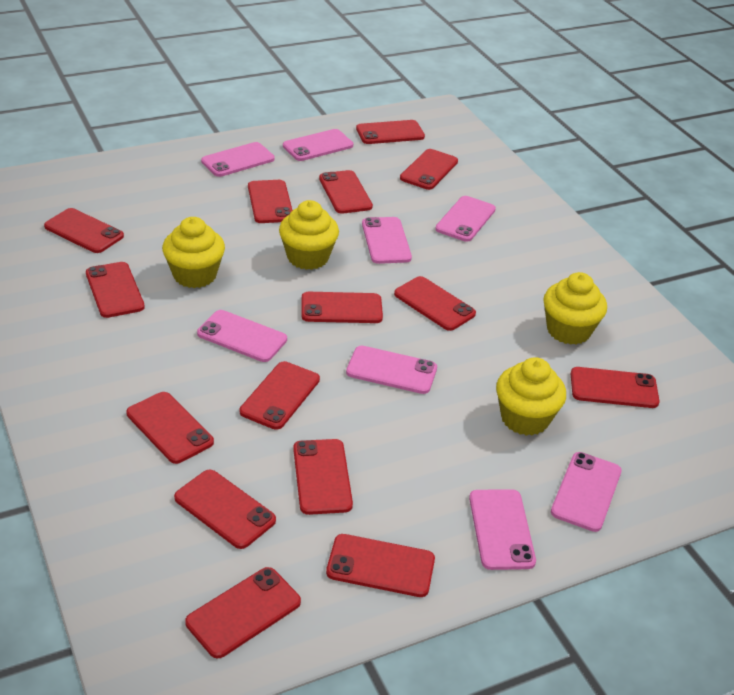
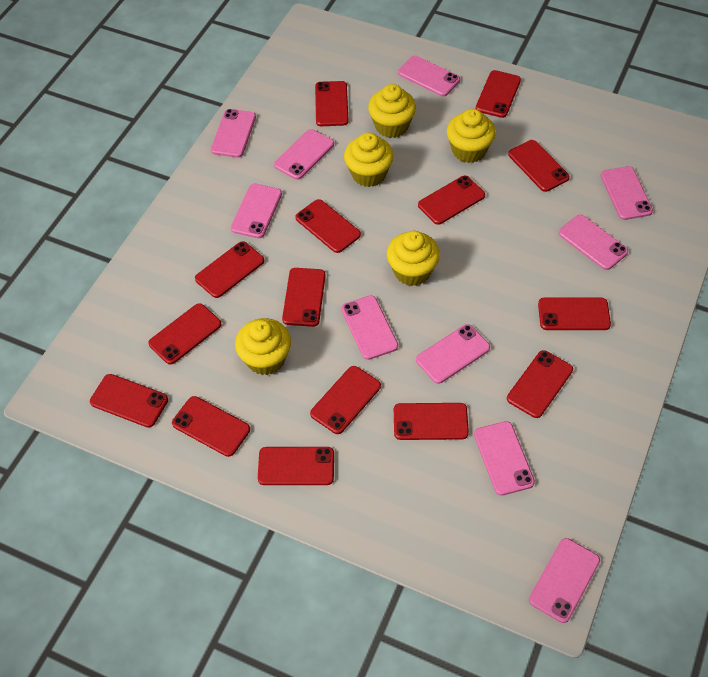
pink phone: [197,310,287,362] [201,142,275,177] [283,129,353,161] [346,345,437,394] [362,217,412,264] [435,196,496,242] [469,489,536,570] [551,452,622,532] = 8 -> [211,109,256,158] [231,184,282,238] [274,129,334,180] [341,296,398,360] [398,56,460,97] [416,324,490,384] [474,421,535,496] [529,538,600,623] [558,215,628,270] [601,166,653,220] = 10
yellow cupcake: [162,217,225,288] [279,200,339,270] [496,357,566,436] [543,272,607,345] = 4 -> [235,318,291,375] [344,133,394,187] [368,84,416,138] [387,231,440,286] [447,109,496,163] = 5

